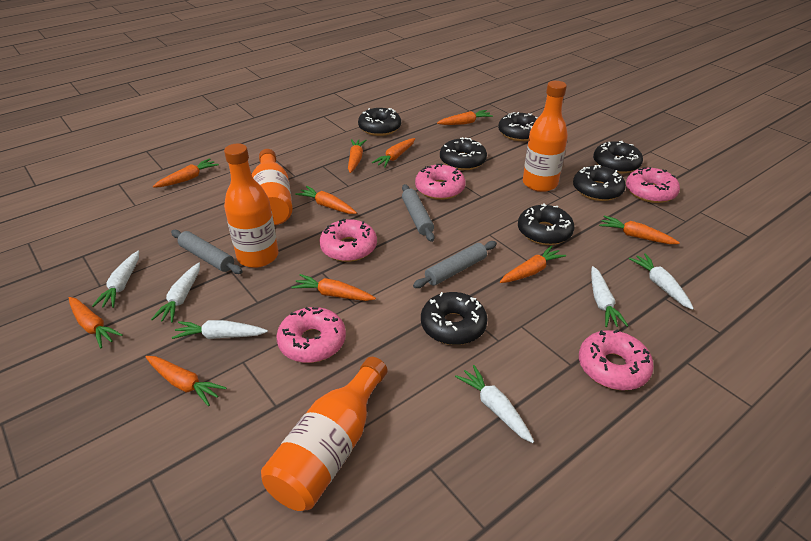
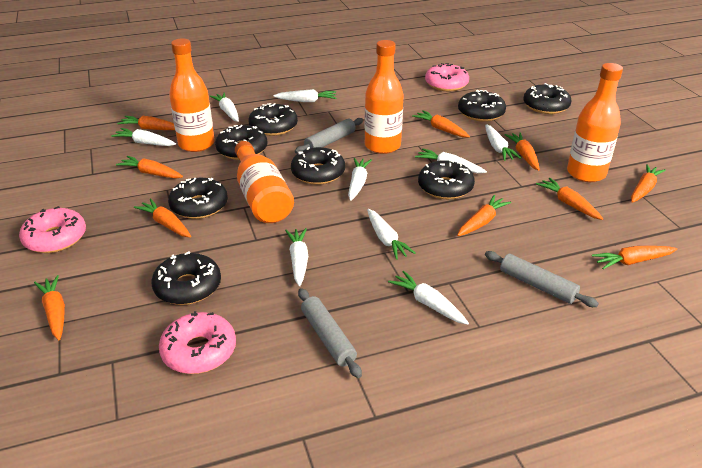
black donut: [358,108,401,136] [421,292,488,345] [440,137,487,170] [498,112,538,141] [518,203,574,245] [573,165,626,201] [593,141,643,174] = 7 -> [151,251,221,305] [168,178,228,219] [215,125,268,160] [248,103,298,136] [291,147,345,185] [418,160,475,199] [458,90,506,122] [523,83,571,114] = 8
pink donut: [276,307,346,363] [319,219,377,262] [415,163,466,200] [579,329,654,390] [626,167,680,203] = 5 -> [19,206,86,253] [159,311,236,374] [425,63,469,91] = 3
white carrot: [92,251,139,308] [151,263,200,323] [172,320,268,339] [455,365,534,443] [591,266,628,327] [629,253,694,310] = 6 -> [111,128,176,146] [210,93,239,122] [273,89,336,102] [285,228,308,286] [348,158,372,201] [367,209,416,260] [388,271,469,325] [415,148,487,173] [485,124,521,161] = 9

